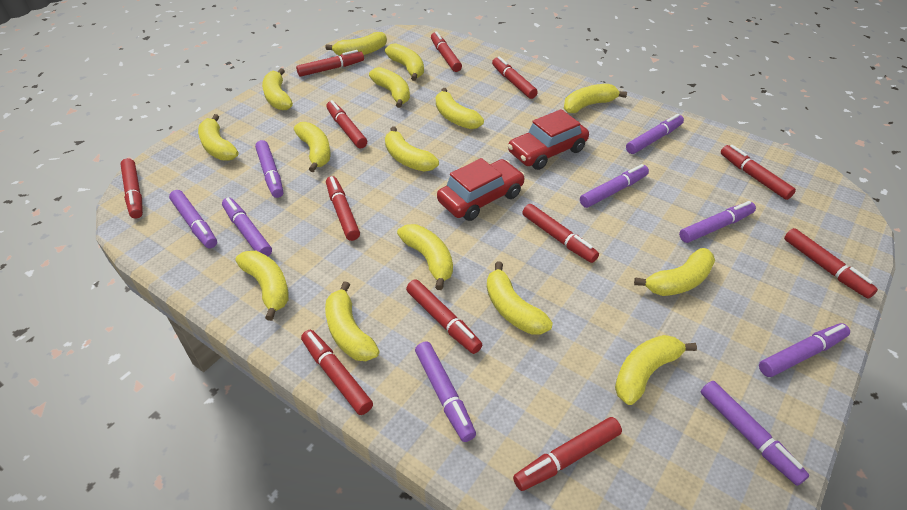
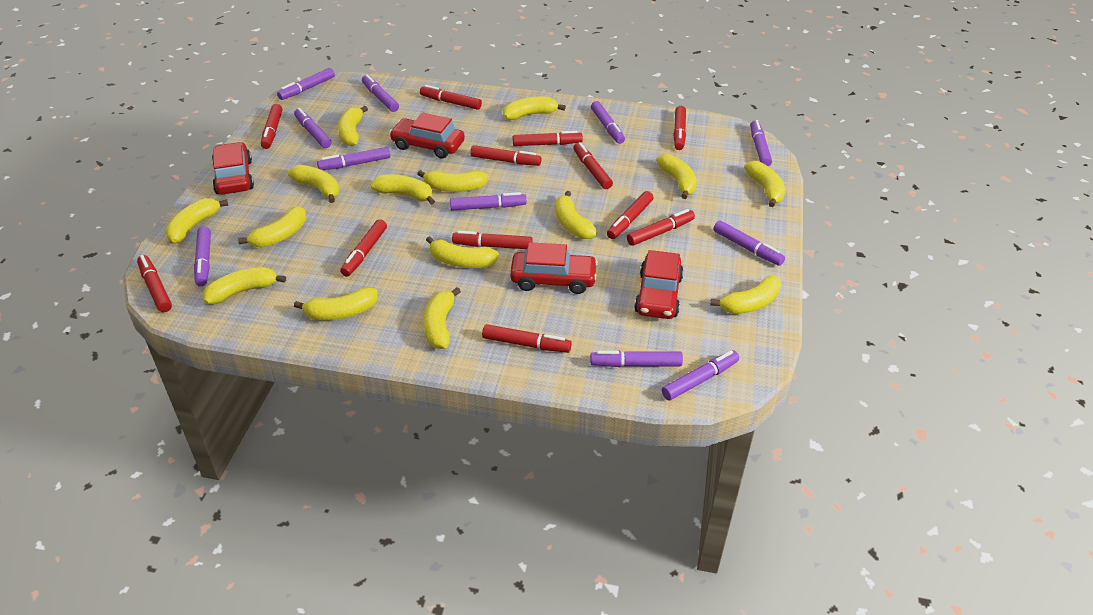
purple marker: [169,190,217,248] [222,197,272,256] [255,140,283,198] [415,341,476,442] [580,164,649,208] [626,114,684,154] [679,201,756,243] [701,381,809,486] [759,323,850,377] = 9 -> [194,226,211,286] [277,68,335,100] [294,108,332,148] [317,147,390,170] [362,74,399,112] [450,192,527,210] [590,351,683,367] [591,101,625,144] [662,350,739,400] [713,220,785,266] [750,120,772,166] = 11
red car: [437,158,525,221] [508,109,589,170] = 2 -> [212,142,254,194] [389,113,465,158] [510,242,598,294] [634,250,684,319] = 4

